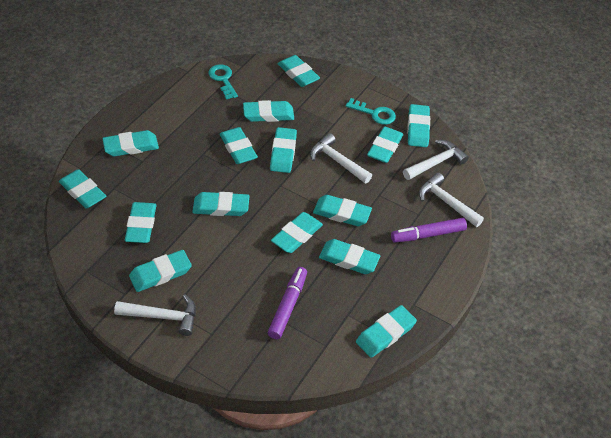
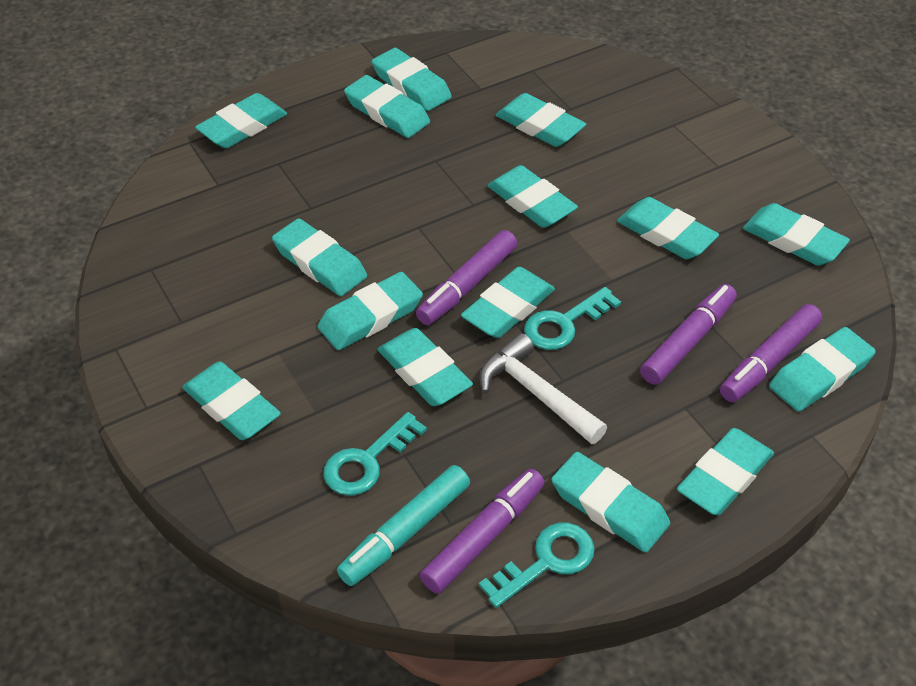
purple marker: [268,267,307,339] [391,218,467,243] = 2 -> [416,230,517,325] [420,469,545,594] [640,284,737,385] [720,304,822,402] = 4
turquoise key: [208,64,238,99] [346,98,396,125] = 2 -> [323,412,427,496] [479,523,595,608] [524,287,621,350] = 3
turquoise marker: none = 0 -> [337,465,470,586] = 1
white hammer: [114,294,196,336] [310,133,372,184] [403,140,469,180] [419,172,484,227] = 4 -> [479,333,607,444] = 1

